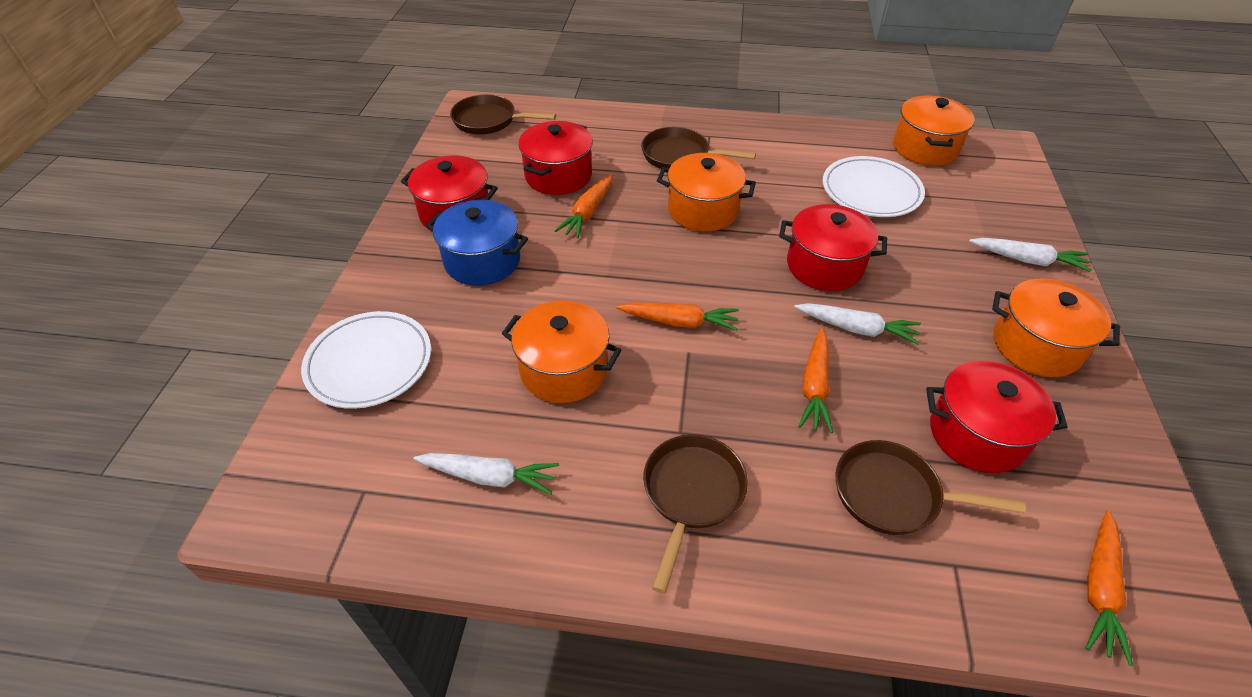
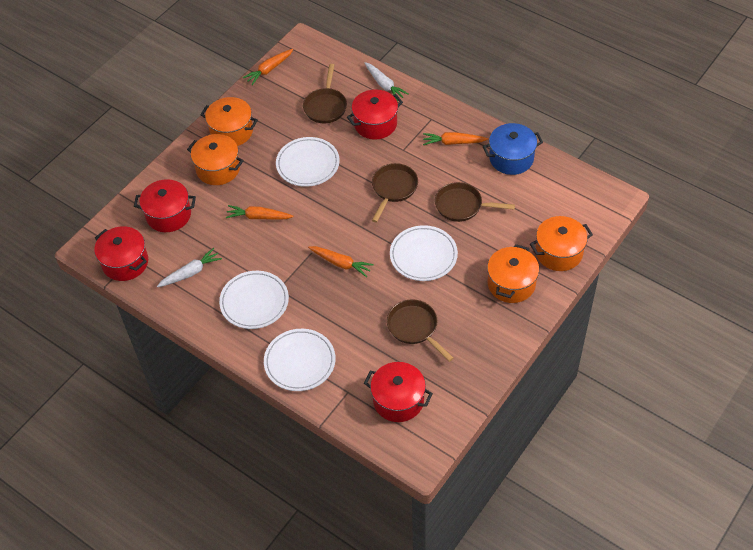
white carrot: [413,453,559,495] [794,303,921,345] [969,238,1091,272] = 3 -> [157,248,222,287] [365,62,408,101] = 2
white plate: [301,311,431,409] [823,156,925,217] = 2 -> [219,271,289,329] [264,329,336,391] [276,137,340,187] [390,225,458,281] = 4

